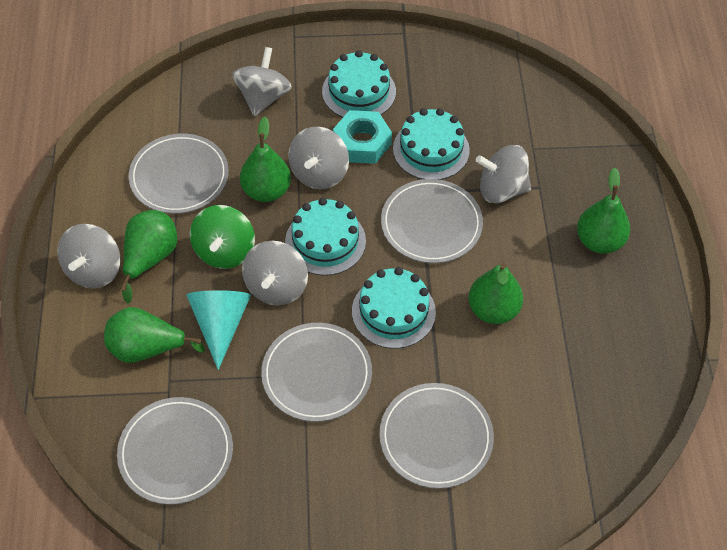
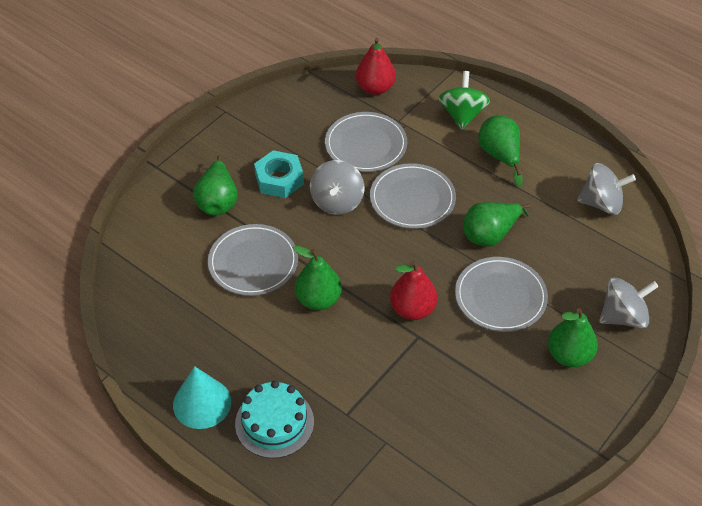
grey plate: [117,397,233,505] [128,134,229,214] [261,323,372,422] [379,383,494,489] [381,179,483,263] = 5 -> [208,224,298,296] [325,112,407,172] [370,163,456,229] [455,257,548,332] = 4
grey spinning top: [58,224,120,288] [232,47,292,116] [242,241,308,305] [288,127,349,189] [476,145,531,203] = 5 -> [310,160,364,215] [577,163,636,215] [599,277,659,328] = 3
red pear: none = 0 -> [356,38,396,95] [390,261,437,320] = 2
turquoise cake: [285,198,366,276] [322,50,396,117] [352,267,436,349] [393,108,470,180] = 4 -> [235,380,314,458] = 1

